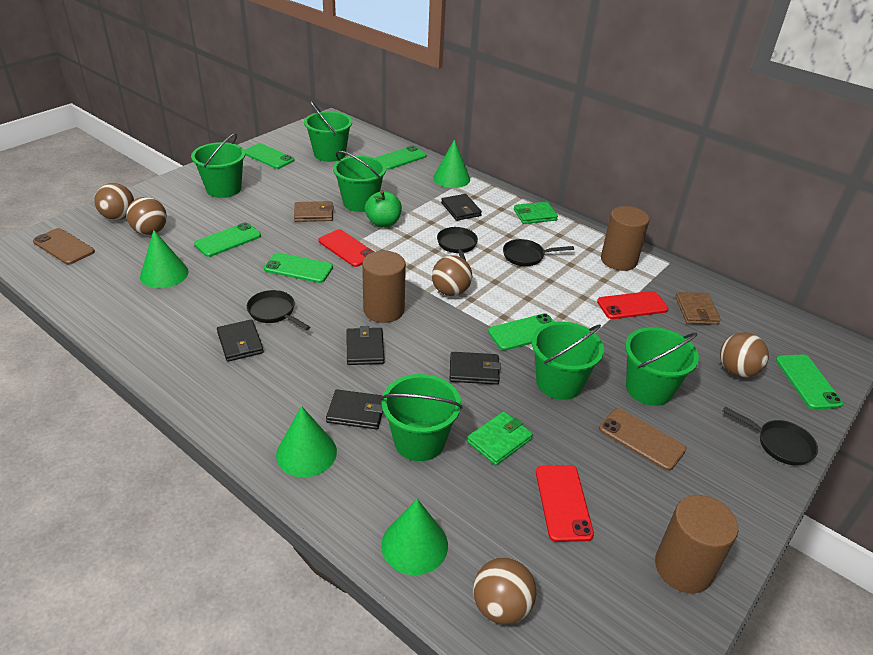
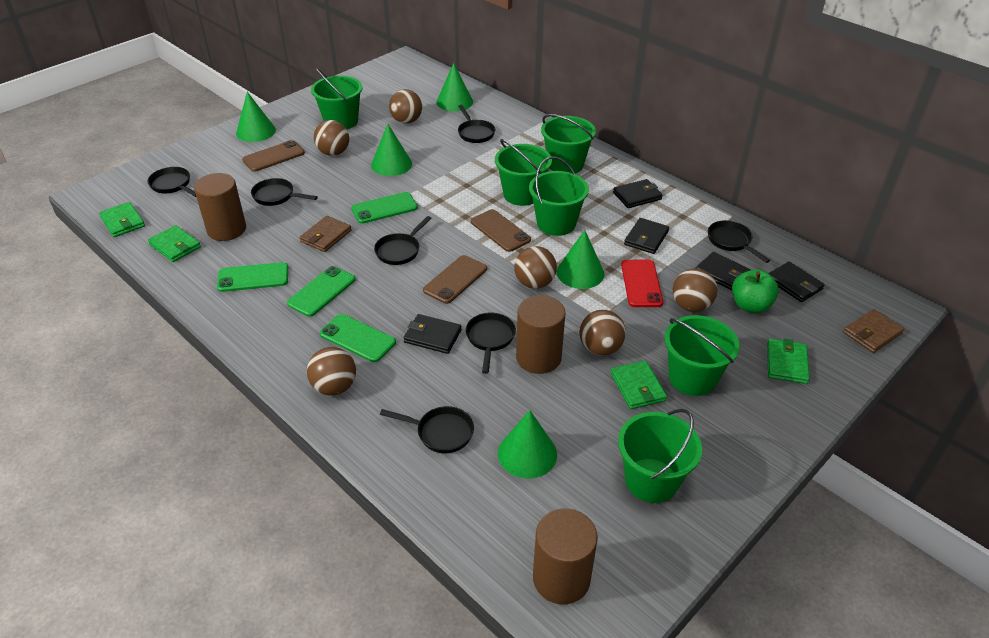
black pan: [247,290,310,330] [437,227,478,260] [503,239,574,266] [723,407,818,466] = 4 -> [148,167,196,197] [251,178,318,206] [374,216,432,265] [380,406,474,453] [458,105,495,143] [466,313,516,374] [708,220,770,263] = 7
brown ball: [94,183,134,220] [126,197,167,235] [432,255,472,296] [473,558,537,625] [720,332,769,377] = 5 -> [307,347,356,396] [314,120,349,156] [389,89,422,124] [514,246,557,289] [579,310,626,356] [673,268,717,312] = 6
brown phone: [33,228,95,265] [599,408,686,471] = 2 -> [242,140,305,172] [423,255,487,304] [471,209,531,252] = 3
green cone: [140,230,189,288] [276,406,337,477] [381,499,448,575] [433,139,470,188] = 4 -> [236,92,276,142] [371,124,412,176] [436,63,473,111] [498,410,557,479] [557,230,604,289] = 5
green phone: [194,222,261,257] [245,143,295,169] [264,253,333,283] [375,146,427,170] [488,313,554,350] [776,354,843,409] = 6 -> [217,262,288,292] [287,266,355,317] [320,314,396,362] [351,192,418,224] = 4
green wallet: [467,411,533,465] [514,202,558,224] = 2 -> [99,202,145,237] [148,225,201,262] [611,361,667,409] [767,338,809,384] = 4
red phone: [318,229,374,267] [536,465,594,542] [597,291,669,319] = 3 -> [621,260,663,307] = 1

